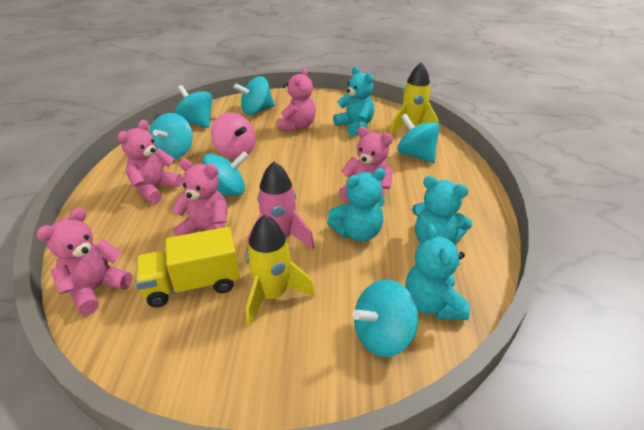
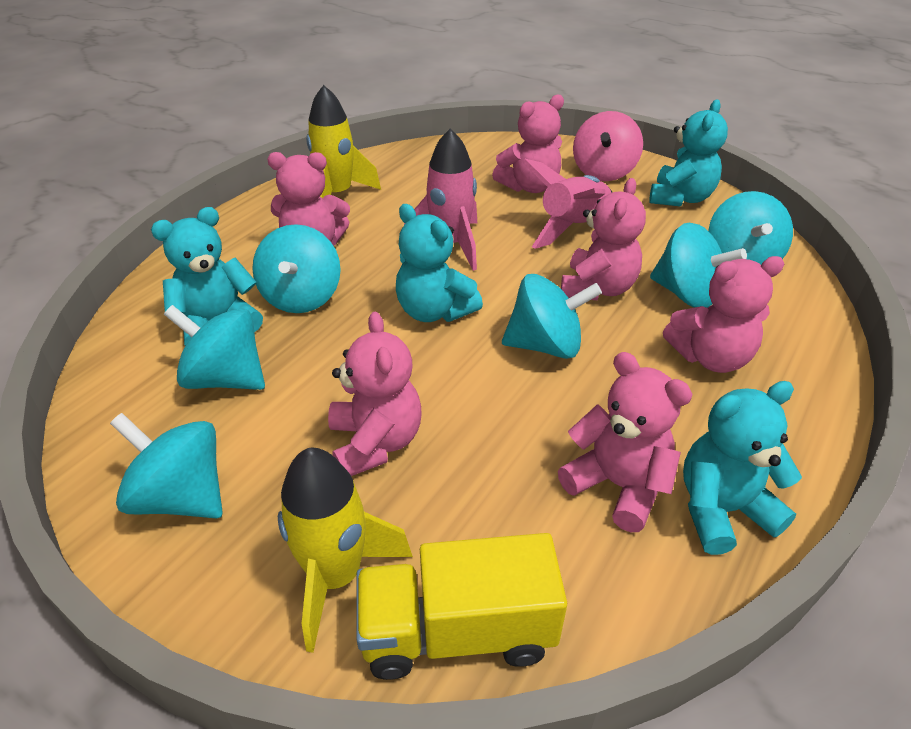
pink rocket: [247,161,315,249] = 1 -> [404,128,477,271] [522,158,612,249] = 2
pink teddy bear: [36,207,133,315] [117,120,182,204] [172,159,227,236] [277,68,316,131] [339,126,393,201] = 5 -> [267,152,350,246] [328,312,422,476] [492,94,564,193] [558,352,693,532] [561,178,646,301] [663,256,784,373] = 6

